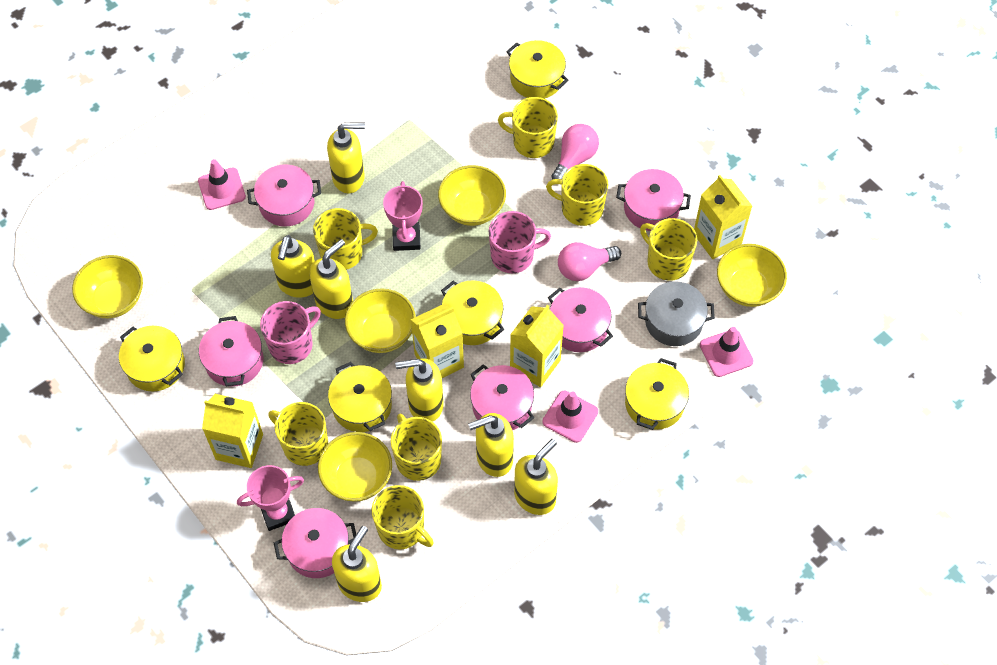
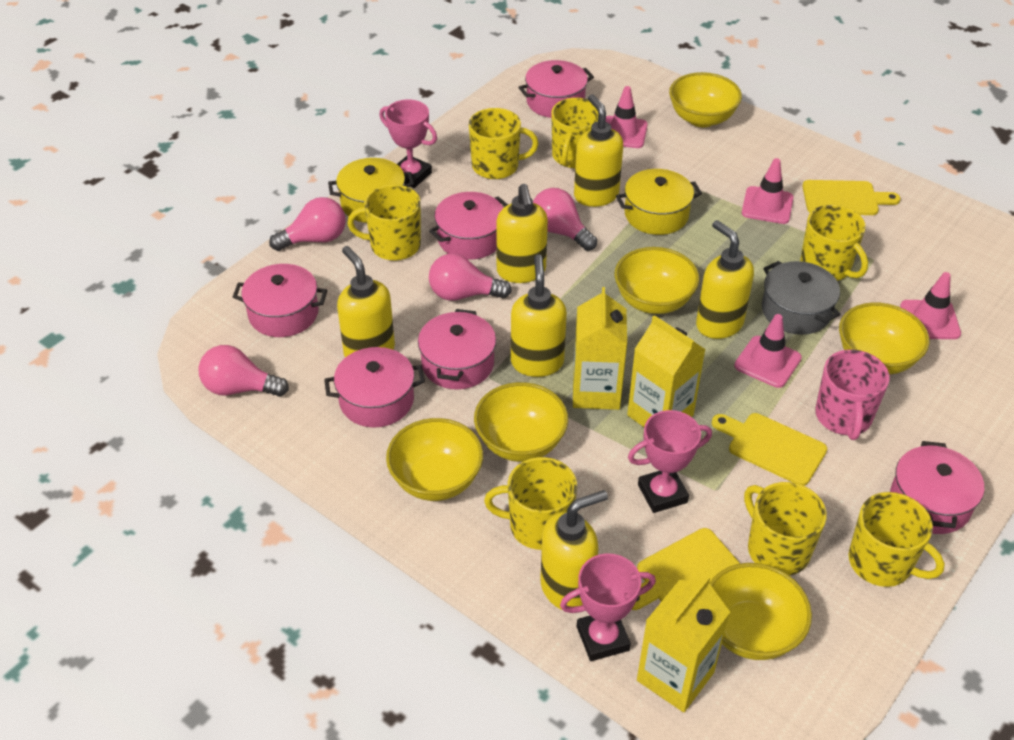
pink light bulb: [551,124,599,180] [558,242,621,281] = 2 -> [198,345,289,397] [269,197,346,251] [429,254,512,301] [533,188,597,251] = 4
pink mug: [260,301,321,364] [489,211,551,273] = 2 -> [815,349,890,440] = 1
pink traffic cone: [198,159,246,210] [543,391,598,443] [700,327,754,377] = 3 -> [606,86,648,148] [734,314,802,388] [742,158,794,224] [900,272,961,339] = 4
pink trophy: [237,465,304,531] [383,181,423,251] = 2 -> [379,99,437,188] [560,554,656,661] [628,410,712,513] = 3
yellow bowl: [72,255,143,318] [318,432,392,502] [345,288,416,353] [438,165,506,226] [717,244,787,307] = 5 -> [386,418,483,501] [474,382,568,462] [614,247,699,314] [669,72,742,127] [709,563,812,660] [839,302,930,374] = 6
yellow carton: [202,394,263,468] [411,304,464,378] [510,305,564,387] [694,175,752,259] = 4 -> [573,287,627,410] [627,315,706,427] [637,576,730,712] = 3
yellow cutting board: none = 0 -> [631,528,741,610] [712,413,827,486] [802,180,900,215] = 3
yellow pot: [119,326,185,392] [328,362,392,432] [441,280,504,345] [506,40,568,99] [625,358,689,430] = 5 -> [328,158,414,223] [616,169,702,235] = 2
yellow soap dispenser: [271,235,315,298] [309,239,353,319] [327,122,365,193] [332,526,382,602] [395,358,444,422] [468,413,514,477] [514,439,558,515] = 7 -> [337,246,395,358] [496,184,548,283] [511,254,567,377] [540,490,608,610] [574,94,623,207] [696,220,754,339] = 6

